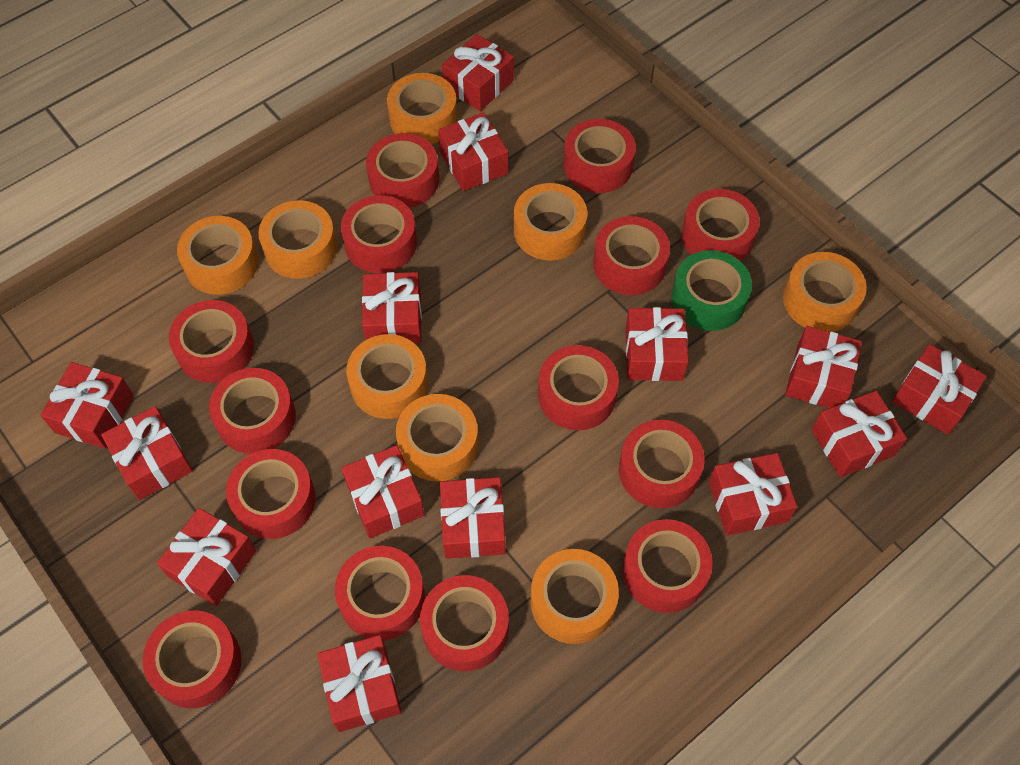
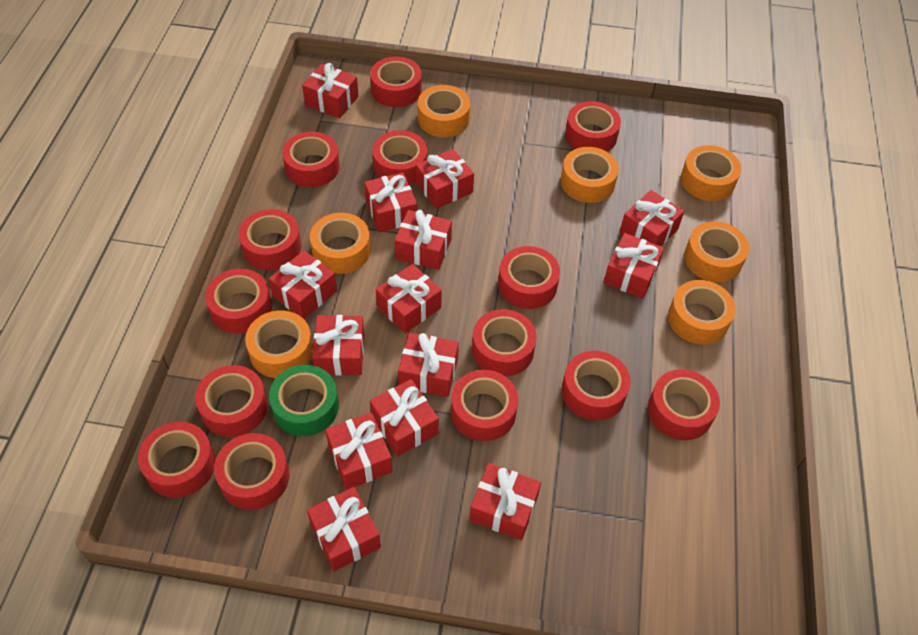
orange tape: [177,216,258,295] [258,200,337,279] [346,334,428,419] [387,73,457,144] [396,394,478,481] [514,183,587,261] [530,549,619,644] [783,252,867,332] = 8 -> [245,310,313,378] [310,213,371,274] [418,85,470,137] [561,147,619,203] [668,280,736,344] [681,145,741,201] [684,222,749,282] = 7

